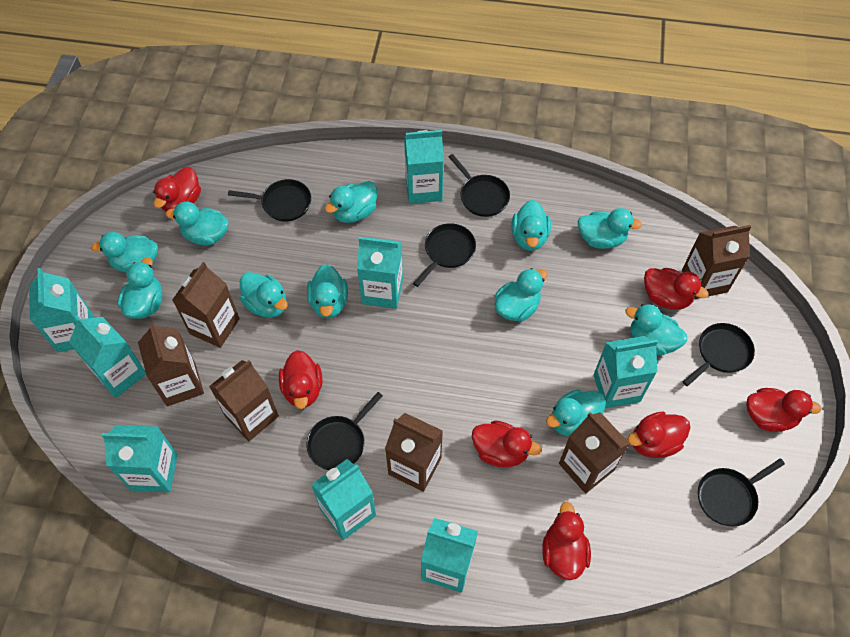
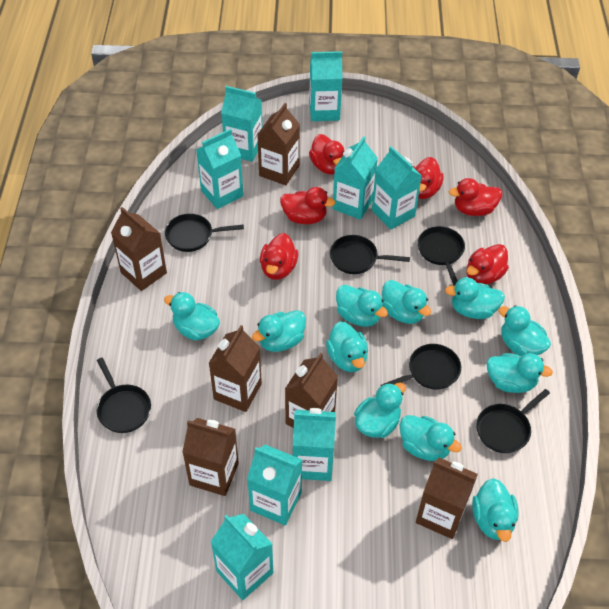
red duck: [153,167,201,212] [279,350,322,409] [472,421,542,467] [542,502,591,580] [627,411,690,458] [644,268,709,310] [746,388,822,432] = 7 -> [260,233,298,280] [280,187,336,224] [309,134,344,175] [413,157,444,199] [449,178,502,216] [466,244,509,285] = 6

